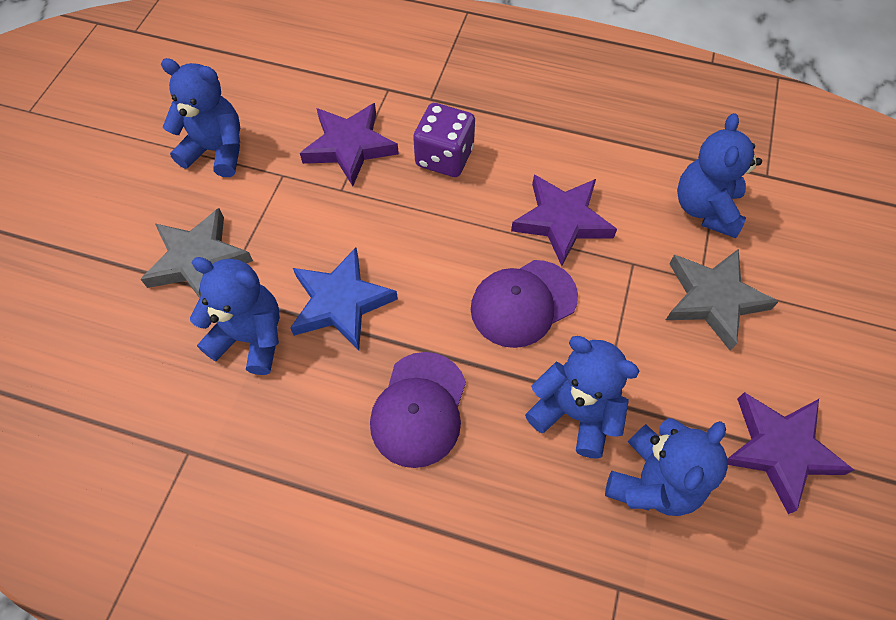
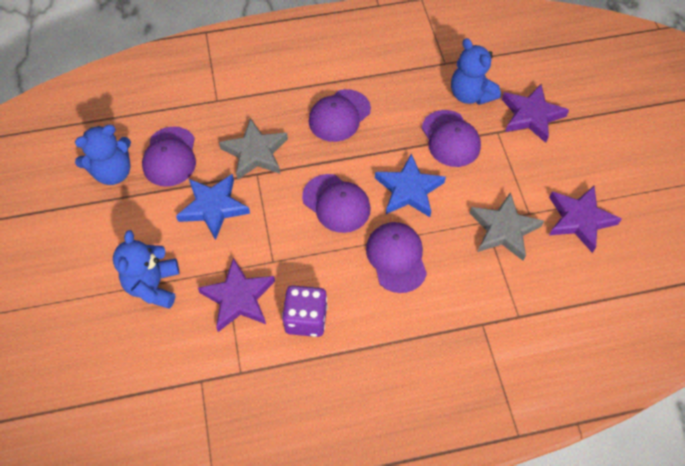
blue star: [290,247,398,350] = 1 -> [176,174,250,240] [375,154,446,217] = 2
blue teddy bear: [161,58,240,177] [190,257,280,375] [525,336,640,459] [605,418,728,516] [677,113,762,238] = 5 -> [75,125,131,185] [113,230,179,309] [451,38,501,105] = 3
purple cap: [370,352,466,468] [471,260,578,348] = 2 -> [142,126,196,187] [302,174,371,233] [309,89,371,142] [366,222,427,293] [422,110,481,167] = 5

